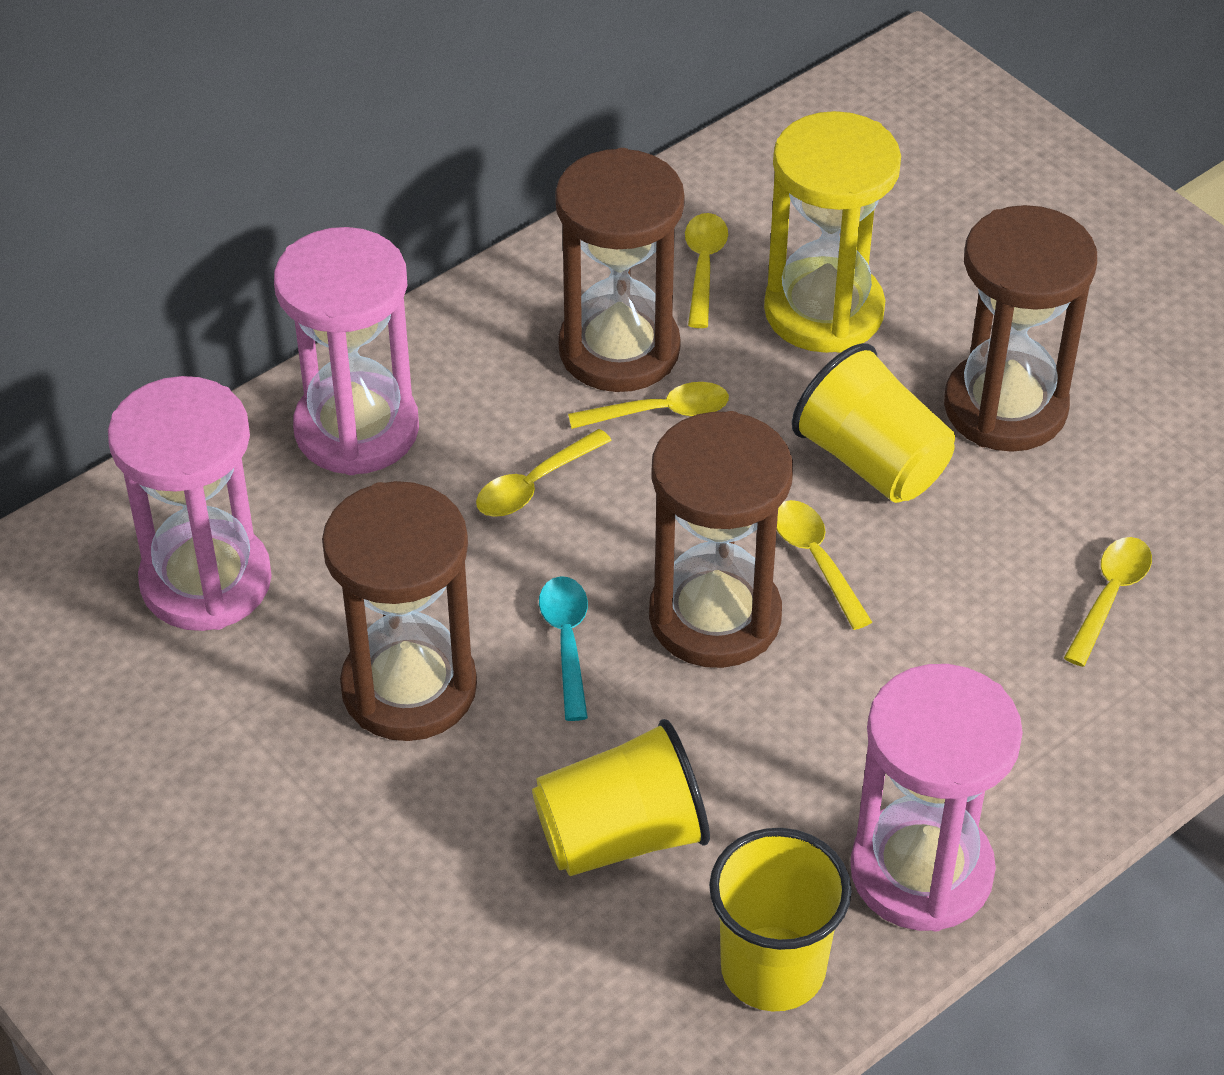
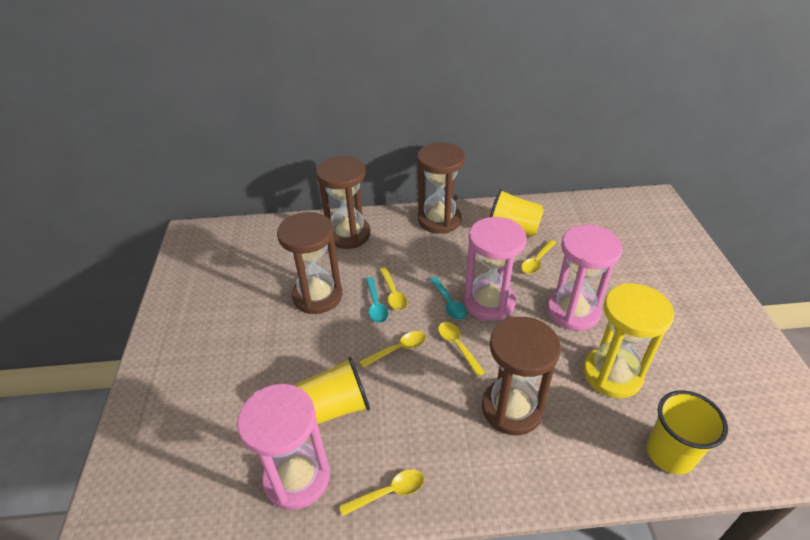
turquoise spoon: [539,576,588,721] = 1 -> [366,277,388,323] [430,277,467,320] = 2

